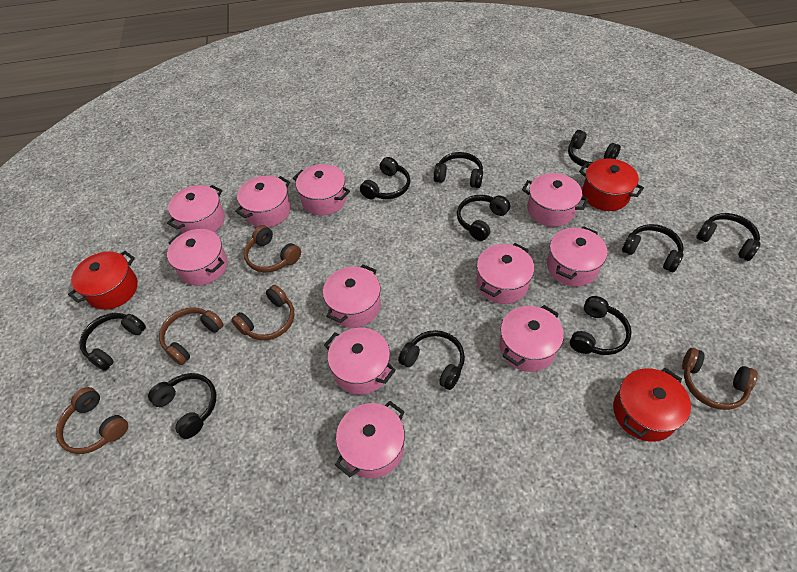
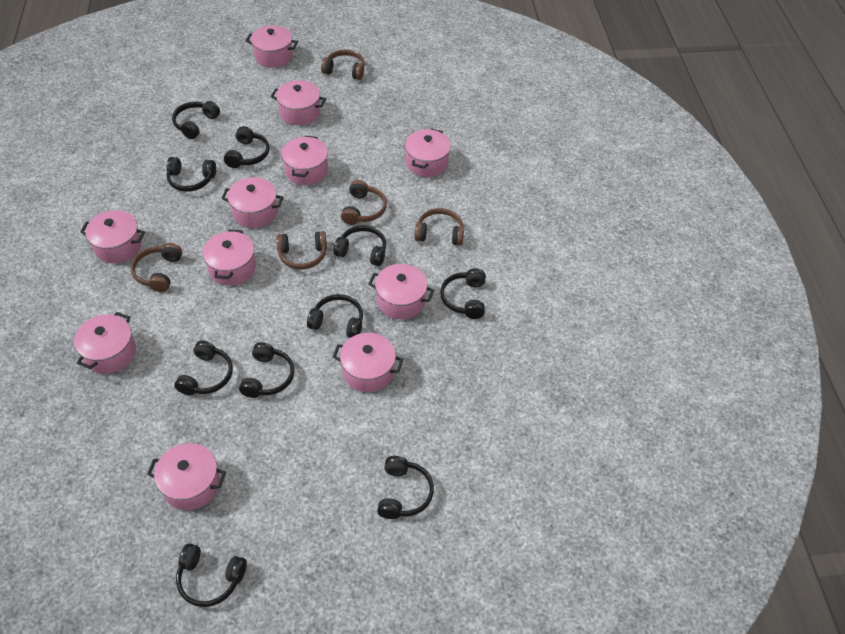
red pot: [68,251,138,310] [579,158,644,211] [613,368,691,442] = 3 -> none = 0

